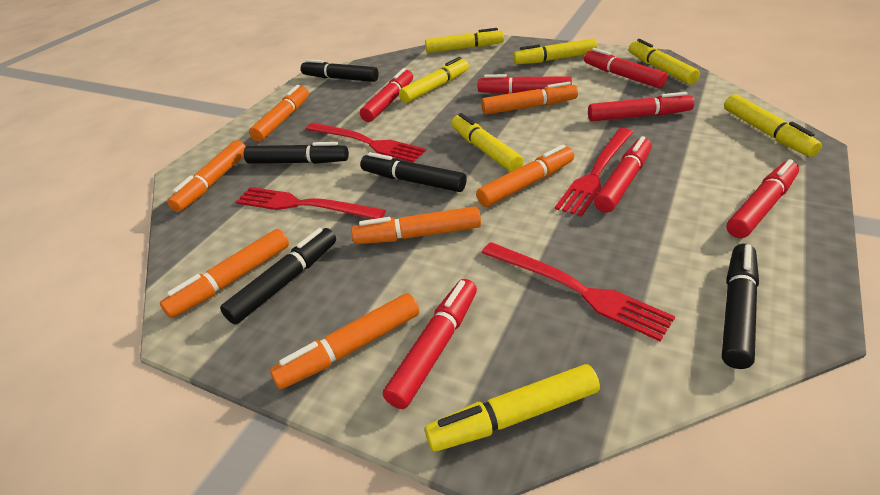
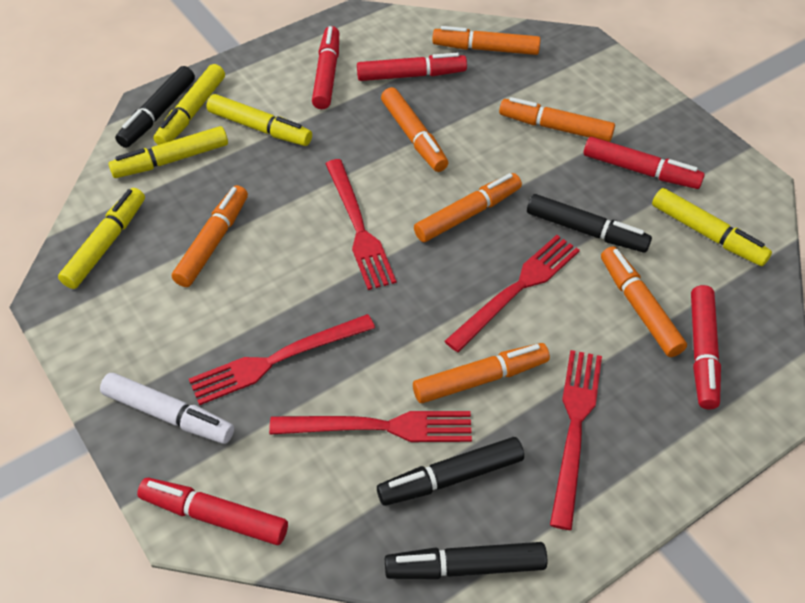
black marker: [220,228,336,324] [244,142,349,164] [301,59,379,82] [360,152,467,192] [722,244,759,369] = 5 -> [115,66,195,148] [377,437,524,506] [385,542,547,579] [527,194,652,253] = 4
red fork: [235,187,386,219] [306,123,426,163] [481,242,675,341] [555,128,633,217] = 4 -> [189,314,375,405] [269,411,472,442] [325,159,396,290] [444,235,580,352] [550,350,602,530] = 5
red marker: [360,68,413,122] [383,279,477,409] [478,74,572,94] [584,48,667,88] [588,92,694,121] [594,136,652,213] [727,159,799,238] = 7 -> [137,477,288,545] [312,26,339,109] [357,53,467,81] [584,137,705,189] [691,285,721,409] = 5
white marker: none = 0 -> [100,373,234,444] = 1
yellow marker: [399,57,469,103] [425,28,504,53] [425,364,600,452] [451,113,524,172] [513,39,598,65] [629,39,700,85] [724,94,822,157] = 7 -> [58,188,145,289] [108,126,228,178] [154,64,225,145] [207,94,312,146] [652,188,772,266] = 5

